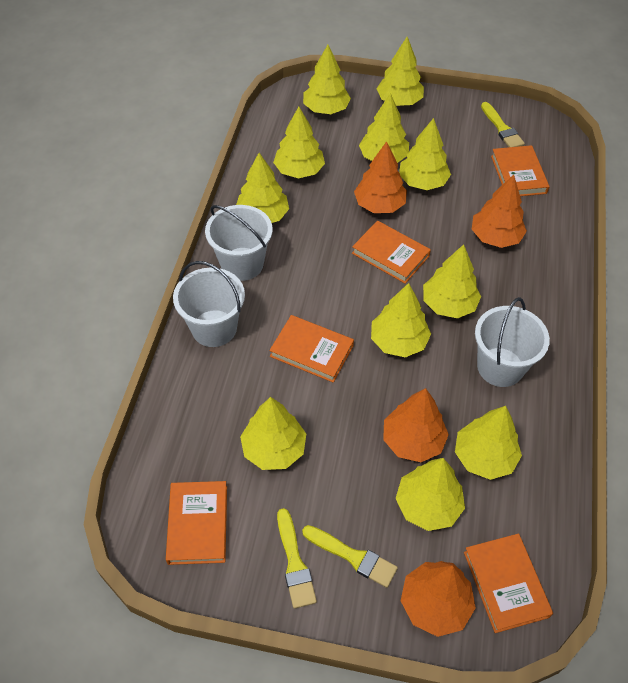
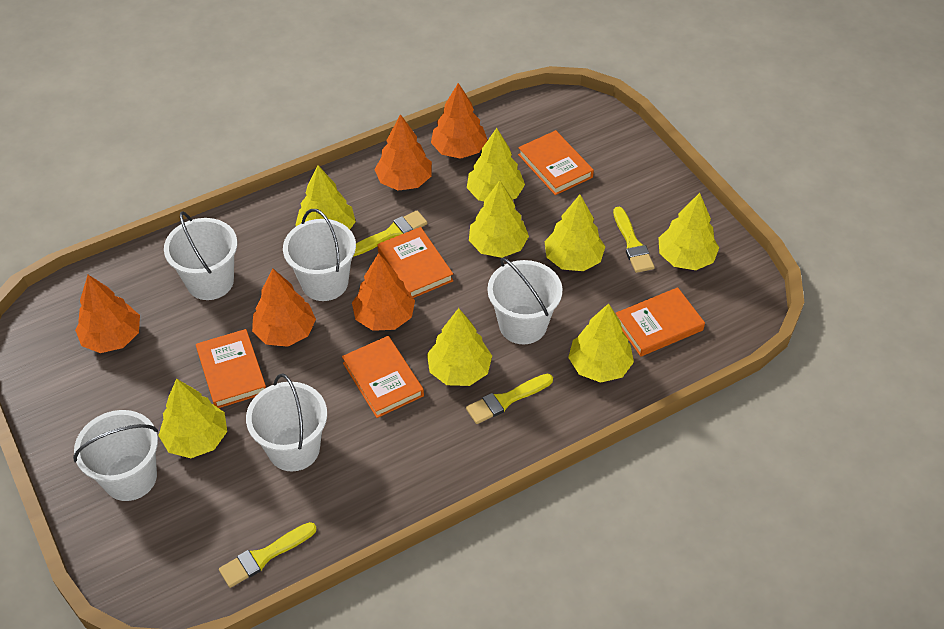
orange tree: [354,141,407,213] [383,388,449,462] [401,561,476,637] [472,175,527,248] = 4 -> [75,275,140,353] [252,269,316,347] [352,253,415,331] [374,114,432,191] [431,83,487,159] = 5
white bucket: [173,261,245,347] [205,205,272,281] [475,297,550,387] = 3 -> [73,410,158,501] [164,211,237,300] [246,374,327,471] [283,209,356,301] [487,258,562,344] = 5
yellow brush: [277,508,317,609] [302,525,398,588] [481,102,525,147] = 3 -> [219,522,317,588] [354,210,427,256] [466,374,553,424] [613,207,654,273] = 4
yellow tree: [236,153,289,223] [240,397,306,470] [273,107,325,178] [303,45,351,114] [359,93,409,163] [371,283,431,358] [377,37,424,106] [395,458,465,531] [399,118,451,190] [423,244,481,318] [455,406,522,480] = 11 -> [158,379,227,458] [295,165,356,229] [427,308,492,386] [467,128,525,201] [469,180,529,258] [544,195,605,271] [568,303,634,383] [658,193,719,270] = 8

